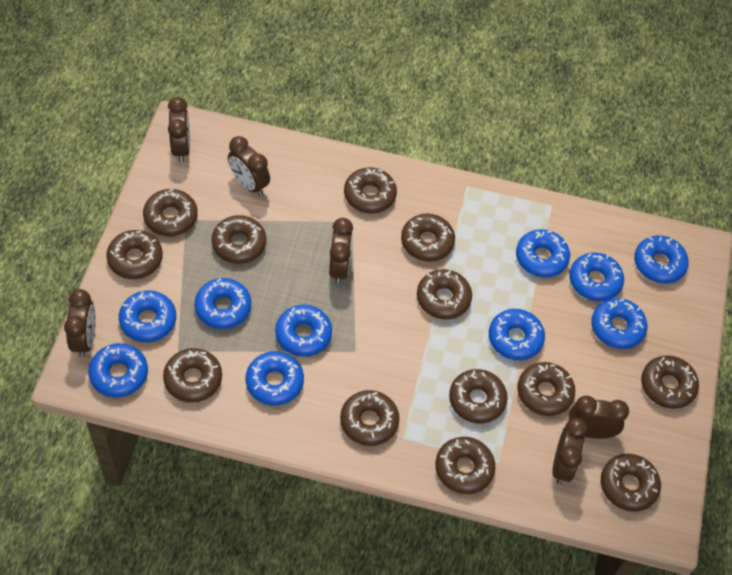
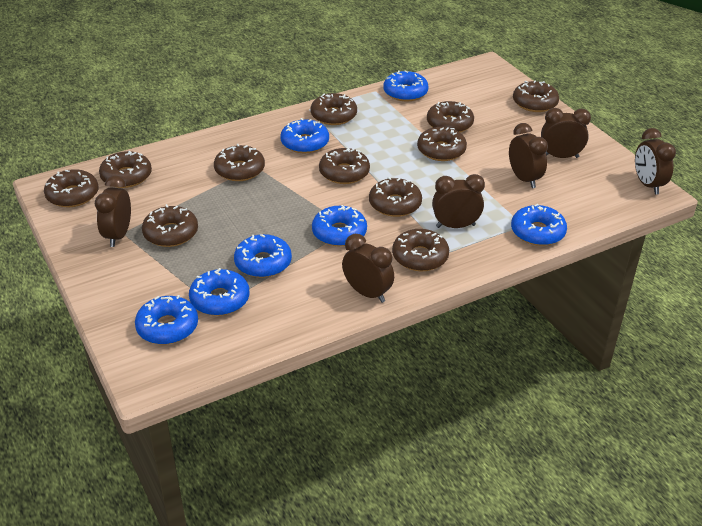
blue donut: [88,343,148,398] [119,290,176,342] [195,278,251,329] [246,351,304,406] [275,305,332,357] [489,309,545,360] [516,229,570,278] [569,252,624,302] [591,298,647,349] [634,236,689,284] = 10 -> [135,295,198,344] [189,268,250,316] [234,234,292,278] [280,118,329,153] [312,205,367,246] [383,71,429,101] [511,204,567,246] = 7
brown donut: [106,230,163,279] [143,189,198,236] [163,348,222,403] [212,215,266,264] [340,390,399,446] [344,167,397,214] [401,214,455,262] [417,269,472,319] [435,437,495,494] [449,369,508,424] [517,362,575,416] [601,454,661,512] [641,355,699,409] = 13 -> [44,169,98,207] [99,151,152,188] [142,204,198,247] [214,144,265,181] [311,93,357,125] [319,147,370,184] [369,177,422,217] [392,229,449,271] [417,127,467,161] [427,101,474,132] [513,81,559,112] = 11

